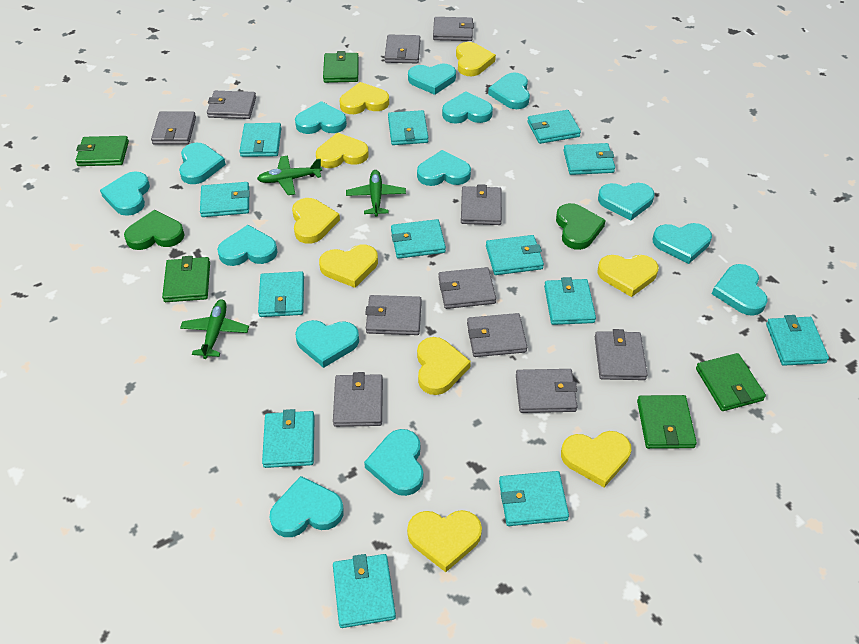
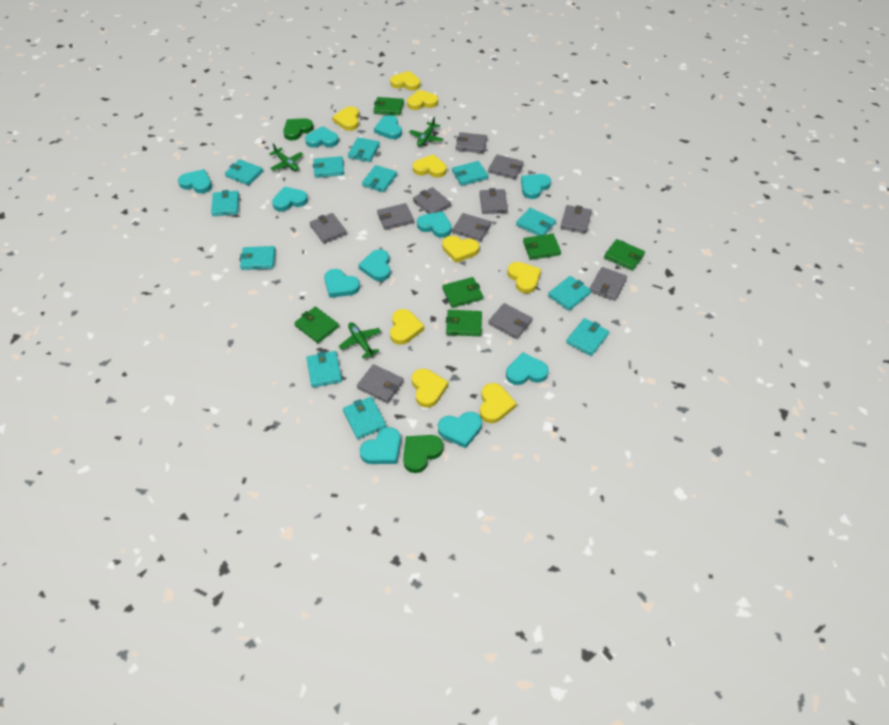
green wallet: [75,136,129,166] [162,256,210,302] [323,51,359,83] [637,395,697,449] [696,353,766,411] = 5 -> [294,307,339,343] [373,97,404,116] [442,277,483,308] [446,310,482,336] [523,234,561,260] [604,239,645,271] = 6
turquoise heart: [100,171,150,216] [179,143,226,184] [217,225,278,266] [270,476,344,537] [295,101,347,134] [295,320,359,368] [364,429,424,496] [408,63,456,95] [417,150,471,186] [442,91,493,124] [488,73,530,109] [598,183,654,221] [653,223,712,264] [712,264,768,316] = 14 -> [178,169,212,194] [272,186,308,211] [305,126,339,148] [324,269,360,298] [358,249,391,281] [360,427,401,464] [374,115,402,139] [417,211,452,238] [438,412,482,448] [506,352,549,385] [521,174,551,199] = 11
turquoise wallet: [200,182,250,217] [239,123,281,157] [258,271,304,317] [262,409,315,468] [333,554,396,628] [388,110,428,145] [391,219,446,259] [486,235,544,275] [499,471,569,526] [527,110,581,144] [544,277,596,325] [563,143,615,175] [766,315,829,366] = 13 -> [211,190,239,216] [225,159,263,185] [240,246,276,270] [306,351,342,388] [313,156,344,178] [343,397,387,439] [348,137,380,162] [362,165,397,192] [452,161,488,186] [516,208,556,236] [548,276,591,311] [566,318,609,356] = 12

